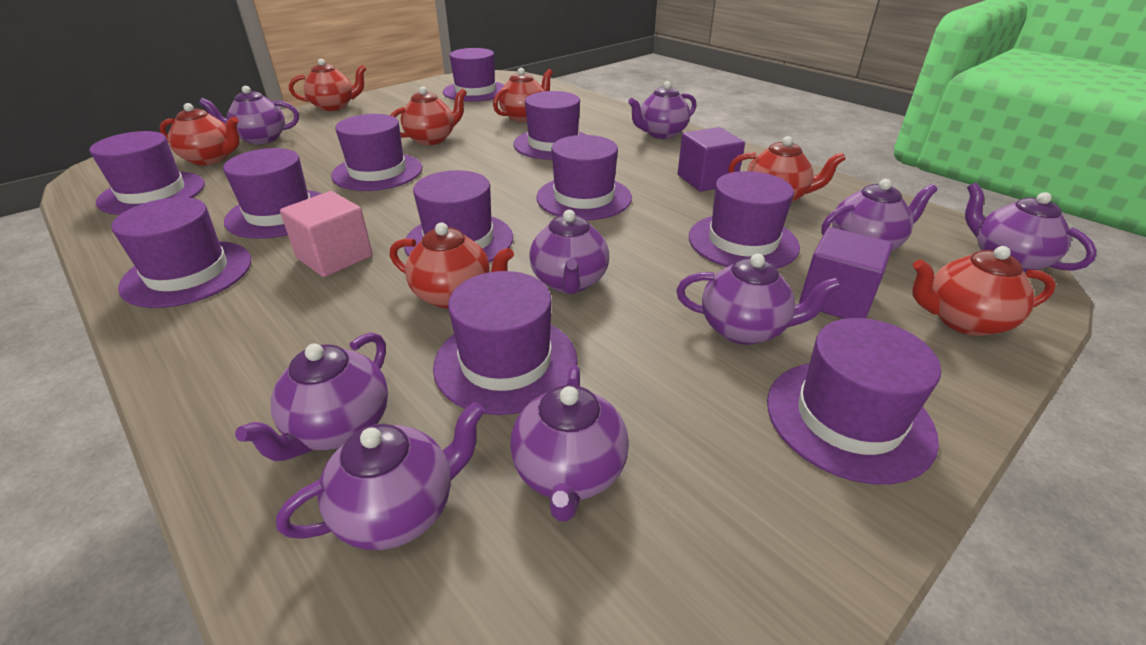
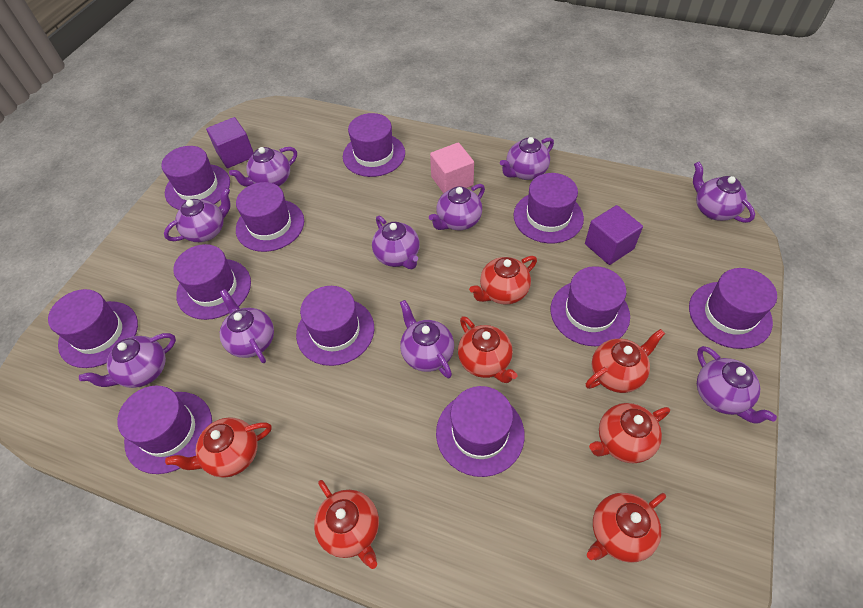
purple teapot: [199,86,299,144] [235,332,388,461] [276,401,485,550] [510,365,629,522] [529,210,609,294] [628,81,696,139] [676,254,841,345] [822,179,938,251] [965,183,1097,273] = 9 -> [79,333,176,388] [164,187,231,242] [220,289,274,363] [229,147,297,187] [372,216,420,269] [400,300,454,378] [429,184,485,230] [500,137,554,180] [693,162,755,223] [697,346,777,424] = 10

